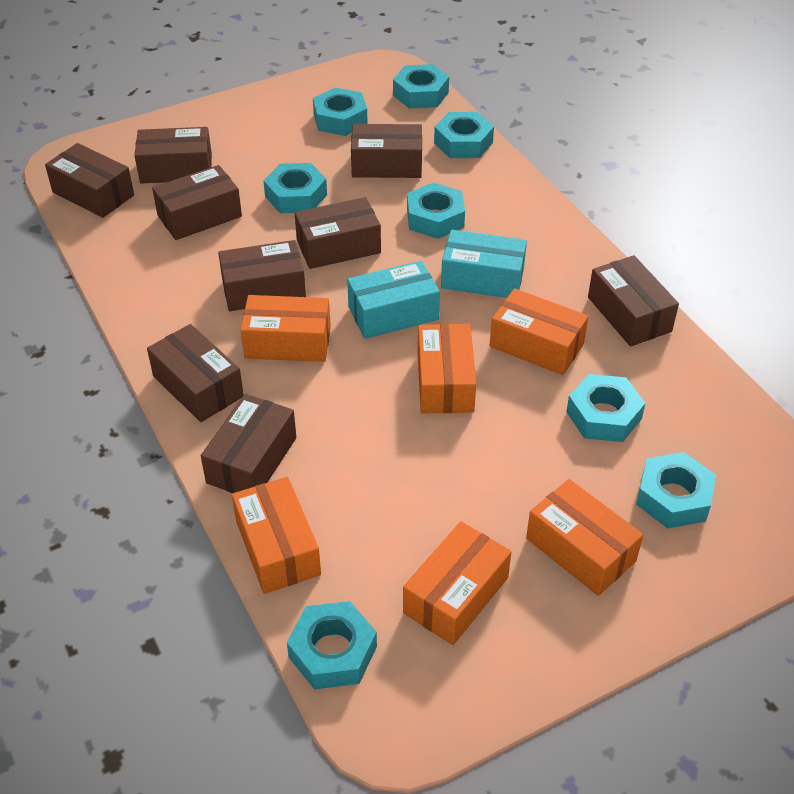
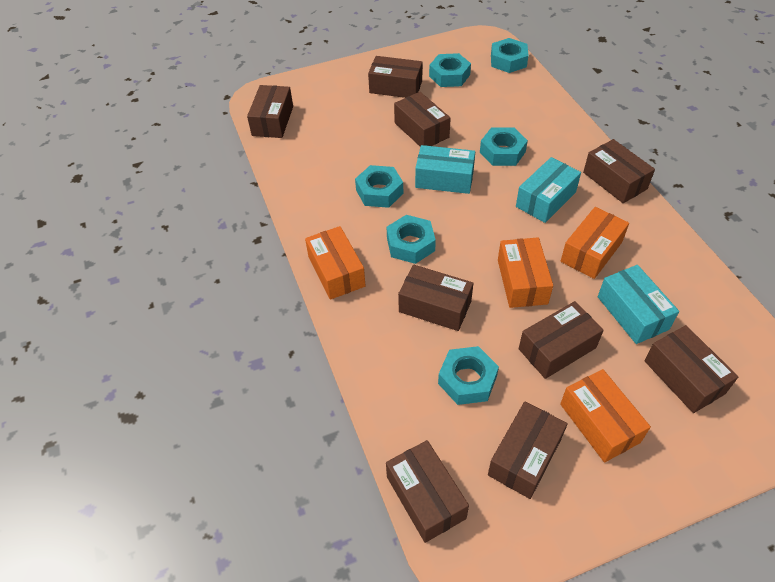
orange box: [232,477,321,594] [240,295,331,362] [403,521,511,645] [418,324,476,414] [490,288,589,375] [526,479,643,596] = 6 -> [305,226,366,300] [498,238,553,308] [560,369,651,462] [561,207,629,279] = 4
turquoise box: [347,261,440,339] [441,230,527,298] = 2 -> [415,145,475,194] [516,157,581,223] [598,265,679,344] = 3
turquoise nut: [263,163,327,213] [287,601,377,689] [313,88,368,136] [393,64,449,109] [407,183,465,239] [434,112,494,158] [566,374,645,442] [636,452,716,529] = 8 -> [355,165,403,208] [386,215,436,264] [429,53,471,87] [438,346,499,405] [480,127,528,166] [491,38,529,73] = 6

